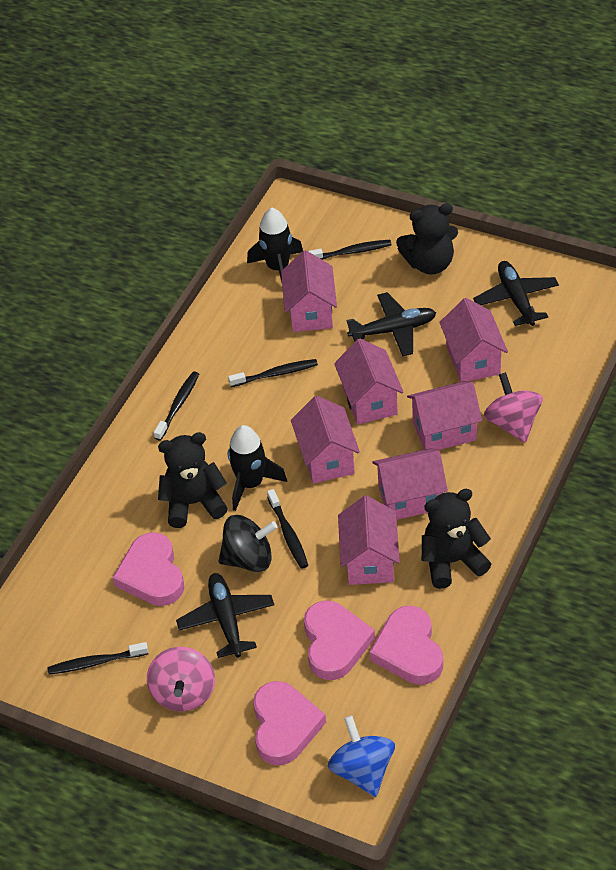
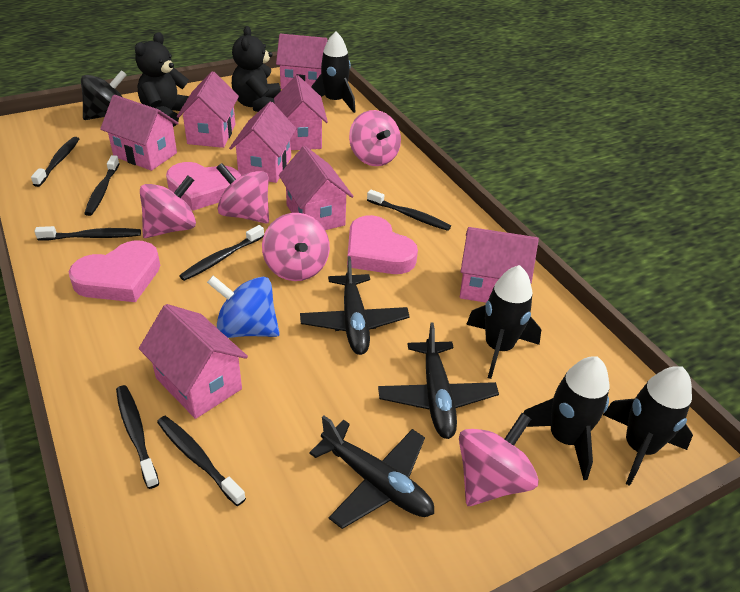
black rocket: [228,425,287,511] [247,208,303,282] = 2 -> [311,31,356,113] [466,265,541,379] [523,356,609,480] [603,366,693,486] = 4
black teddy bear: [158,432,228,528] [396,203,458,275] [422,489,491,589] = 3 -> [135,32,189,127] [232,26,281,112] = 2
black toothbrush: [47,642,148,675] [154,371,199,441] [228,359,318,387] [267,489,308,569] [308,240,392,260] = 5 -> [31,137,79,187] [35,226,141,241] [84,155,120,216] [116,385,159,489] [157,416,246,506] [179,225,264,281] [367,190,451,231] = 7
pink heart: [112,532,184,606] [253,681,326,765] [304,601,375,680] [369,606,443,685] = 4 -> [69,240,160,302] [166,162,241,211] [347,215,418,274] = 3
pink house: [281,250,337,332] [291,396,360,484] [334,339,404,425] [338,496,400,585] [373,448,448,520] [407,381,482,450] [439,298,508,382] = 7 -> [100,95,179,171] [139,304,248,419] [177,71,239,148] [229,102,297,183] [274,75,328,150] [276,34,328,89] [279,146,353,230] [460,227,539,303] = 8
pink spinning top: [147,647,215,711] [484,372,543,443] = 2 -> [140,175,196,238] [216,163,269,223] [262,213,330,281] [349,110,401,166] [459,413,539,506] = 5

